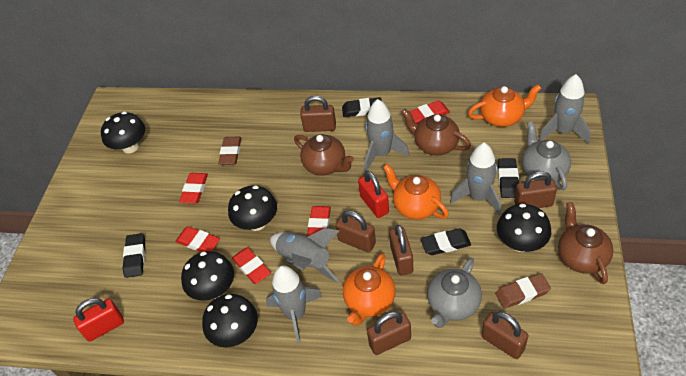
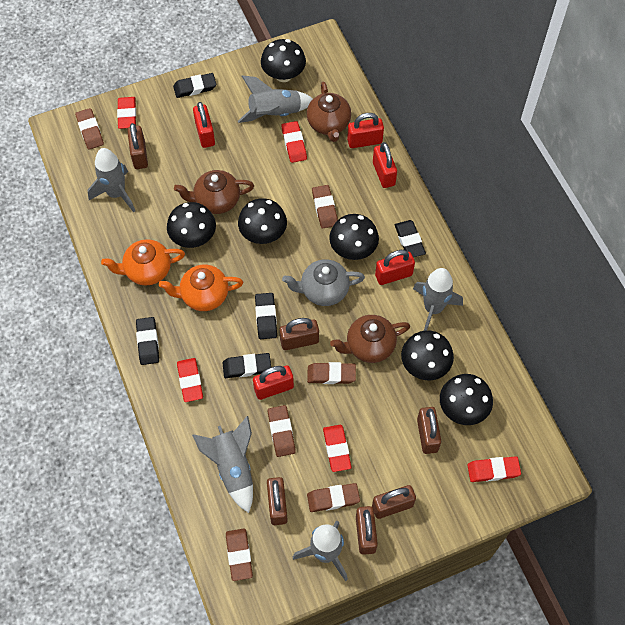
black eraser: [123,233,145,278] [342,97,382,117] [421,228,471,255] [498,158,519,198] = 4 -> [136,317,159,365] [173,73,216,98] [223,353,271,378] [255,293,277,339] [395,220,426,258] = 5
black mushroom: [101,112,145,154] [181,251,234,301] [202,294,258,347] [228,185,277,231] [497,204,551,252] = 5 -> [167,202,216,248] [238,198,287,244] [261,39,306,82] [329,214,379,260] [401,330,454,380] [440,374,493,425] = 6
brown eraser: [218,137,241,165] [495,273,551,309] = 2 -> [75,108,104,149] [226,528,253,581] [268,405,296,457] [307,362,356,384] [307,483,360,512] [312,185,338,229] = 6
grey teapot: [427,258,482,328] [522,121,571,190] = 2 -> [282,259,365,306] = 1
orange teapot: [343,253,396,326] [383,164,449,220] [468,84,542,127] = 3 -> [101,239,185,286] [159,265,243,311] = 2
red padlock: [73,298,124,342] [358,171,389,218] = 2 -> [193,102,215,148] [253,365,294,400] [347,113,384,148] [373,142,397,188] [375,250,415,285] = 5

